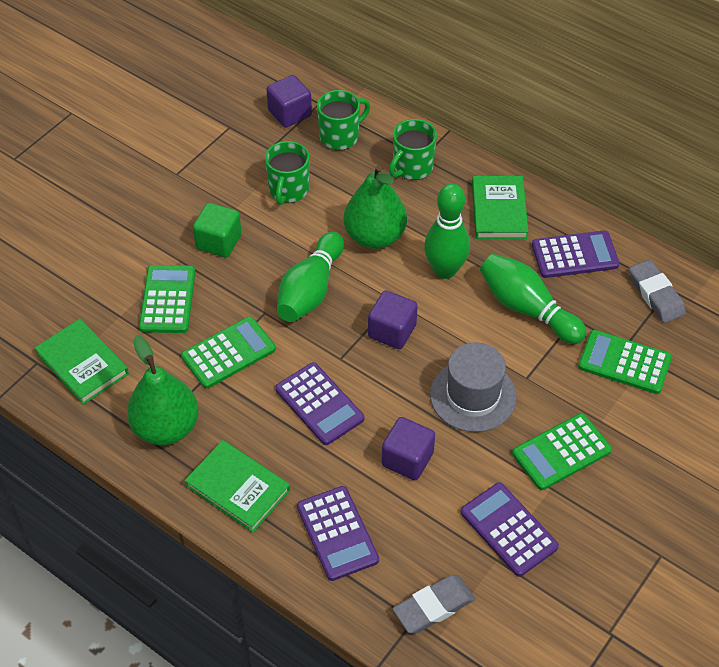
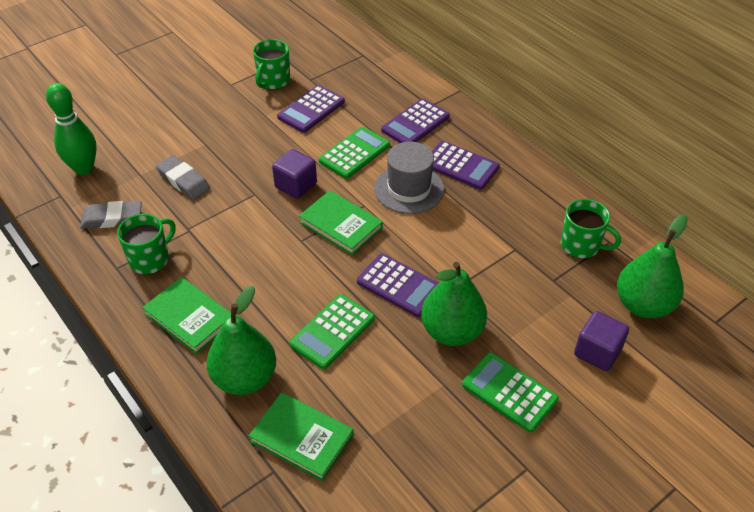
green bowling pin: [277,232,344,322] [424,184,470,279] [480,253,586,344] = 3 -> [46,83,97,175] = 1
green calculator: [139,265,195,333] [181,316,276,389] [512,413,612,490] [578,330,672,394] = 4 -> [289,294,375,369] [319,127,390,179] [462,353,559,432] = 3
green cube: [193,203,242,257] = 1 -> none = 0
green pear: [127,335,199,445] [344,165,407,249] = 2 -> [206,286,276,395] [421,262,487,346] [617,214,688,318] = 3
purple cube: [266,75,312,128] [368,290,418,349] [382,417,435,480] = 3 -> [272,149,317,199] [574,311,629,371] = 2

